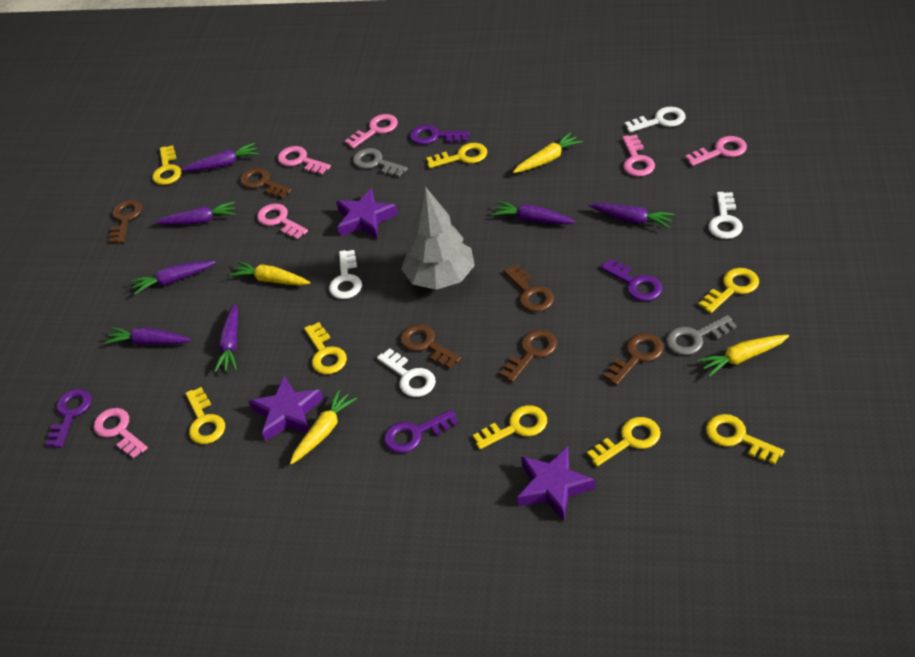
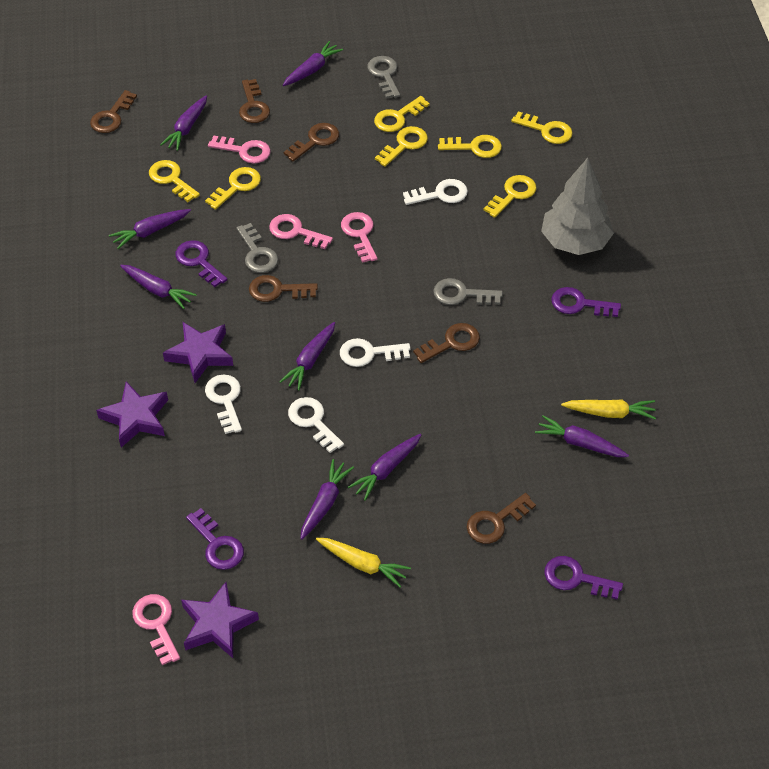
grey key: [353,148,408,177] [666,315,737,355] = 2 -> [237,223,278,273] [367,56,400,99] [433,278,503,305] = 3
pink key: [93,408,148,459] [257,203,308,239] [278,146,331,175] [345,114,398,149] [622,135,655,177] [685,136,747,166] = 6 -> [132,594,180,665] [208,136,271,164] [269,214,333,249] [341,212,378,263] = 4
purple carrot: [104,327,191,345] [131,261,216,294] [155,201,235,225] [182,143,259,171] [214,303,238,372] [492,201,576,225] [589,203,674,228] = 7 -> [109,209,191,249] [120,265,197,309] [160,95,207,151] [279,322,335,391] [283,41,343,86] [300,459,354,540] [348,434,421,501] [535,415,629,457] = 8
yellow carrot: [229,261,310,286] [290,390,357,465] [513,132,583,173] [697,335,789,377] = 4 -> [316,538,411,588] [561,399,656,420] = 2
yellow key: [152,145,182,185] [186,387,225,444] [304,322,347,374] [427,143,487,168] [473,405,547,449] [587,417,661,466] [699,268,759,313] [706,414,784,465] = 8 -> [149,160,200,202] [205,167,261,210] [374,96,430,132] [375,126,428,167] [438,135,502,158] [484,175,537,218] [511,111,573,144] = 7

